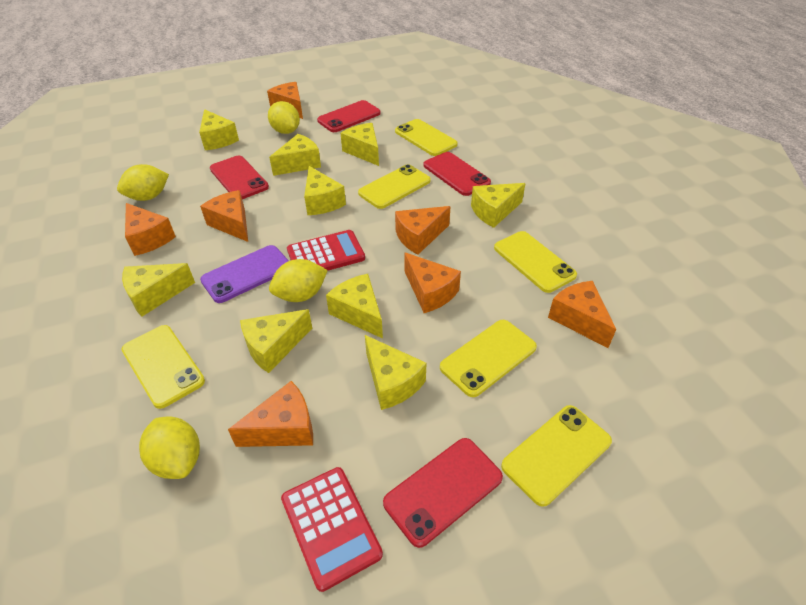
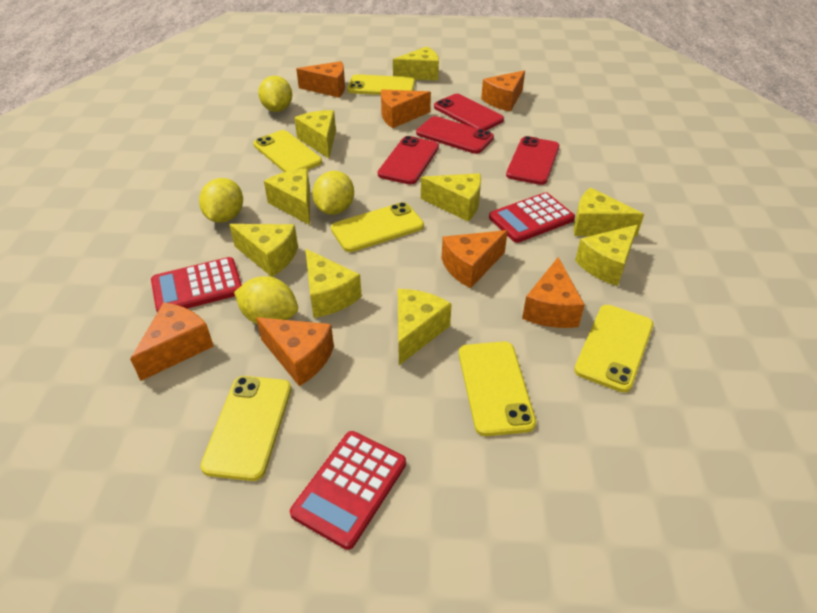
purple phone: [200,245,289,303] = 1 -> none = 0
red calculator: [281,467,383,592] [287,230,365,271] = 2 -> [151,257,242,312] [290,431,406,550] [489,192,575,243] = 3

